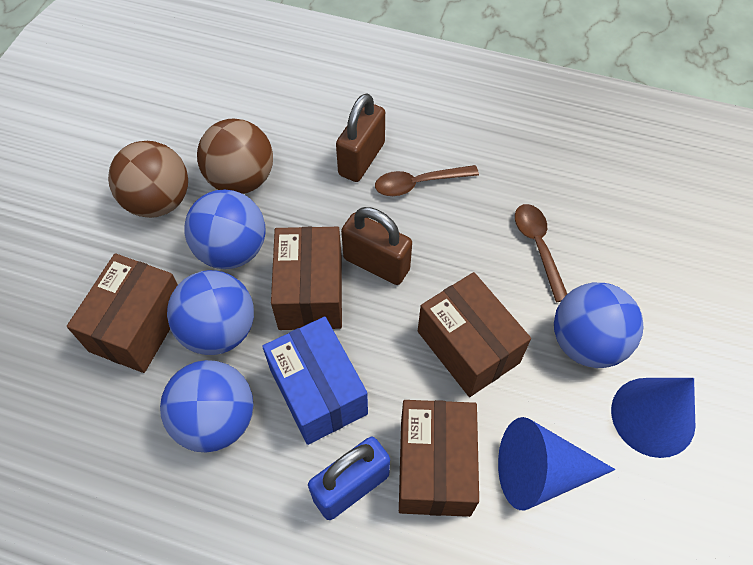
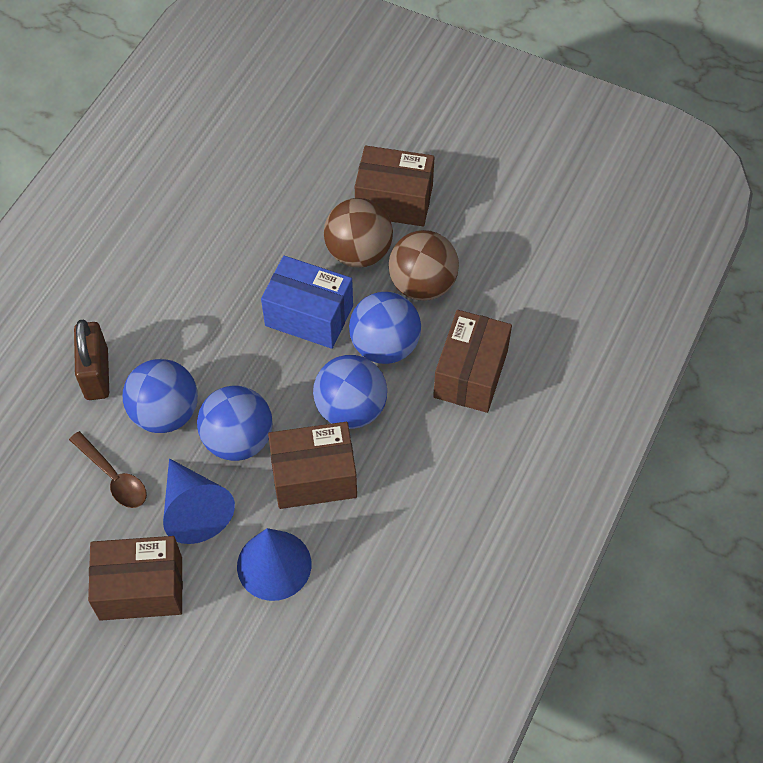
blue padlock: [308,437,390,520] = 1 -> none = 0
brown padlock: [336,93,385,182] [341,207,412,285] = 2 -> [74,320,109,400] = 1
brown spoon: [375,165,479,196] [515,204,567,302] = 2 -> [69,431,147,508] = 1

